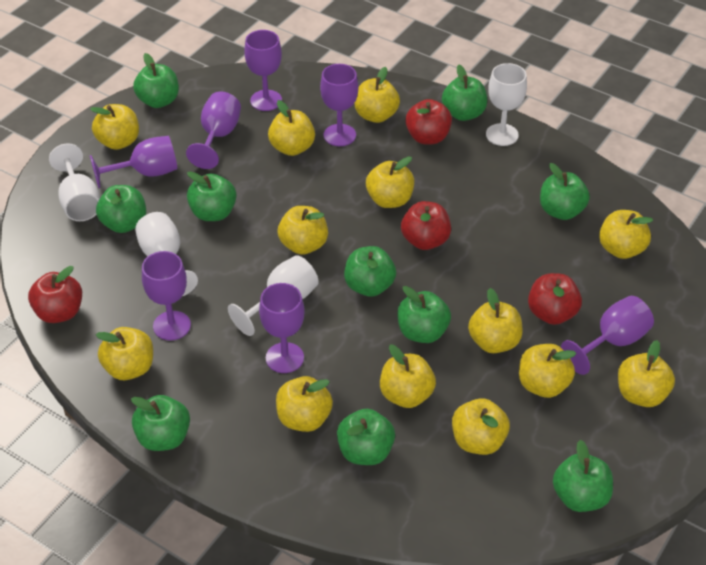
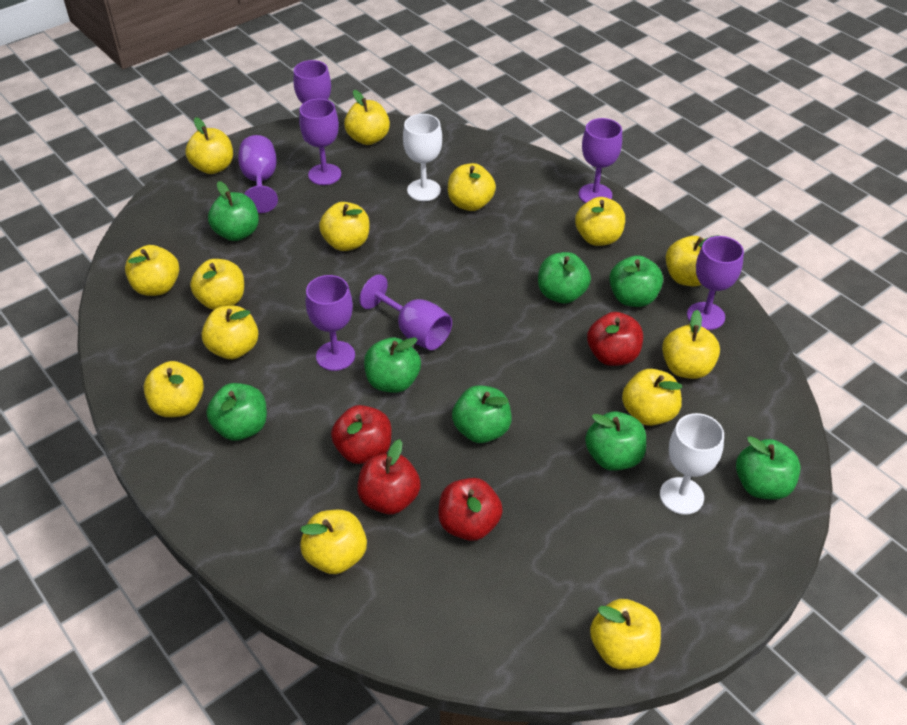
green apple: [96,185,146,233] [131,395,190,451] [133,53,179,108] [187,172,237,221] [337,409,395,465] [344,246,396,297] [398,286,451,343] [442,65,487,121] [540,163,590,220] [553,440,613,512] = 10 -> [206,383,267,441] [208,181,259,241] [364,337,421,393] [452,385,512,443] [538,252,591,304] [585,412,646,471] [609,255,663,307] [736,436,801,500] = 8
white goblet: [49,143,100,221] [135,212,198,296] [228,255,319,336] [486,63,527,146] = 4 -> [403,114,442,201] [660,413,724,515] = 2
yellow apple: [90,104,139,150] [96,327,153,380] [268,100,315,156] [276,376,333,432] [278,206,328,255] [355,67,400,123] [366,156,414,208] [380,345,436,408] [452,398,510,455] [468,288,523,353] [519,344,577,398] [599,210,653,259] [618,340,675,407] = 13 -> [125,245,179,296] [144,361,204,417] [185,117,233,174] [190,259,244,310] [201,306,259,359] [300,510,367,574] [319,202,369,251] [344,90,390,145] [448,163,496,211] [575,197,625,246] [590,599,661,669] [622,369,682,426] [662,310,720,379] [666,235,719,286] = 14

